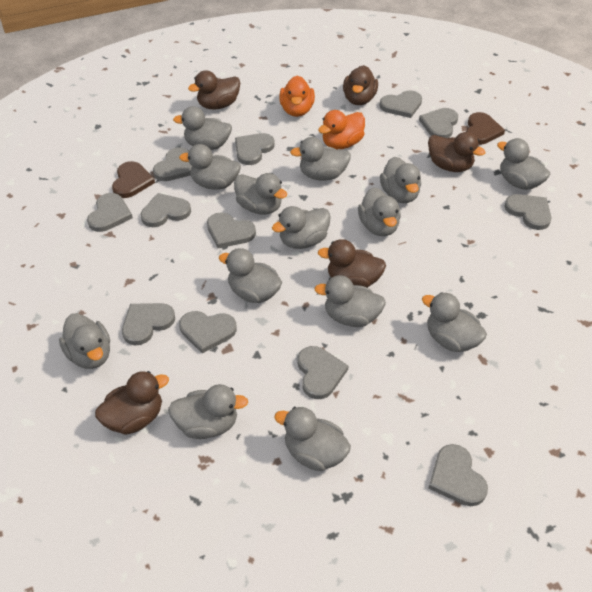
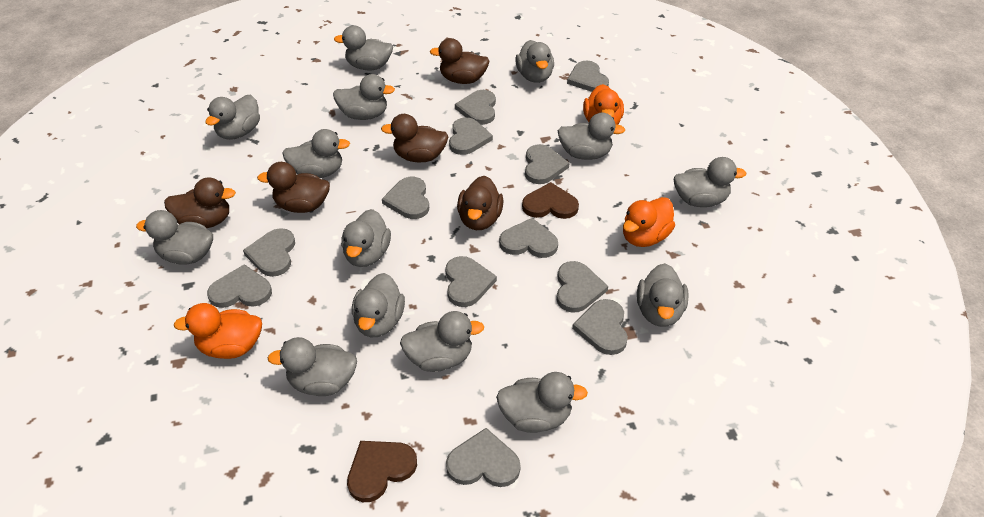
orange duck: [279,75,315,117] [318,110,365,149] = 2 -> [174,303,262,359] [583,84,624,125] [623,197,675,247] = 3

